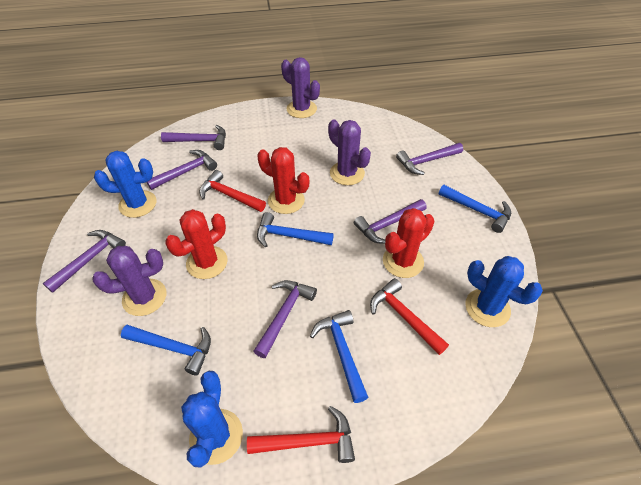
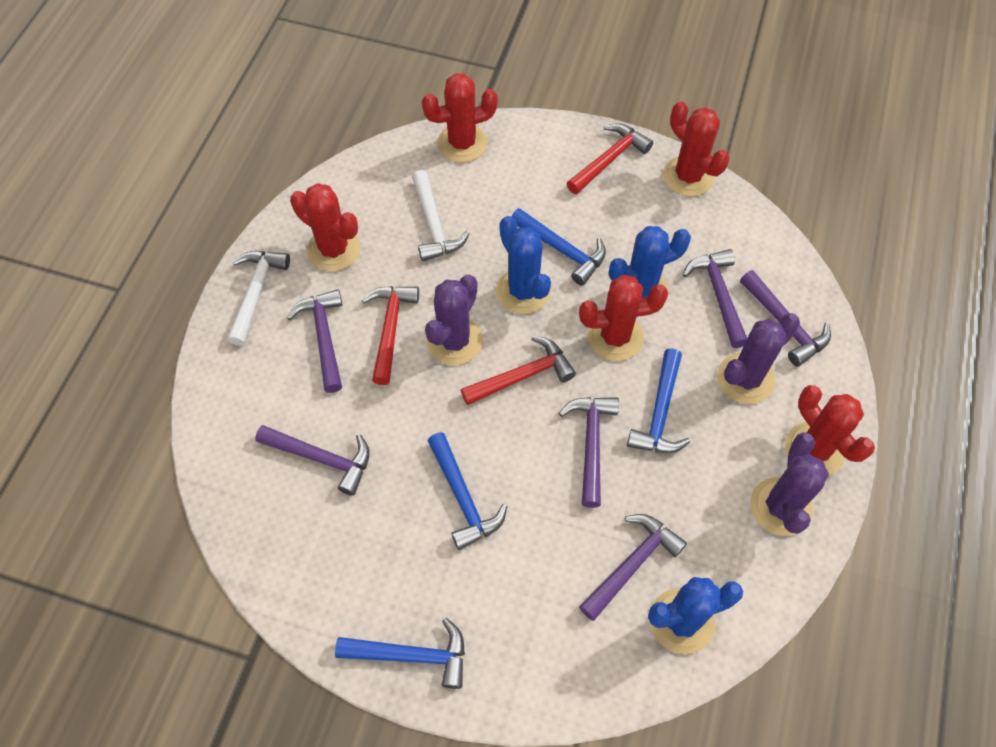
red cactus: [165,209,227,279] [257,147,309,214] [383,208,435,278] = 3 -> [290,183,360,271] [422,73,498,163] [579,275,668,361] [663,101,730,196] [785,385,875,476] = 5
white hammer: none = 0 -> [228,251,290,346] [412,170,470,261] = 2

